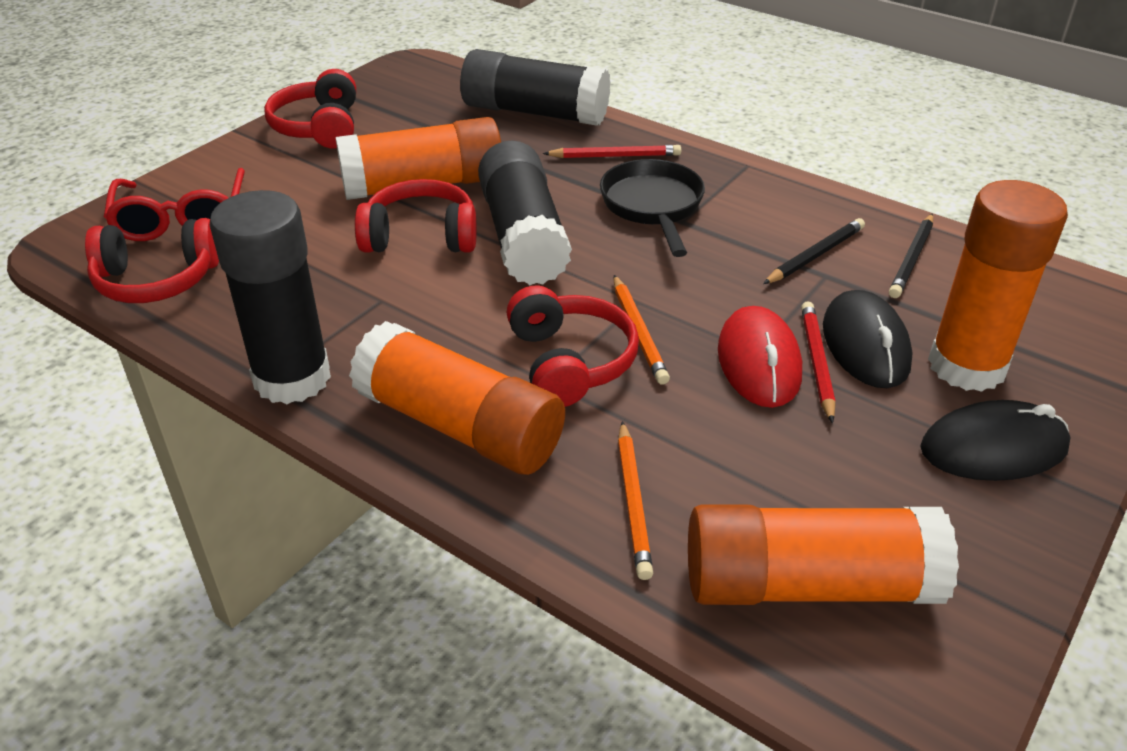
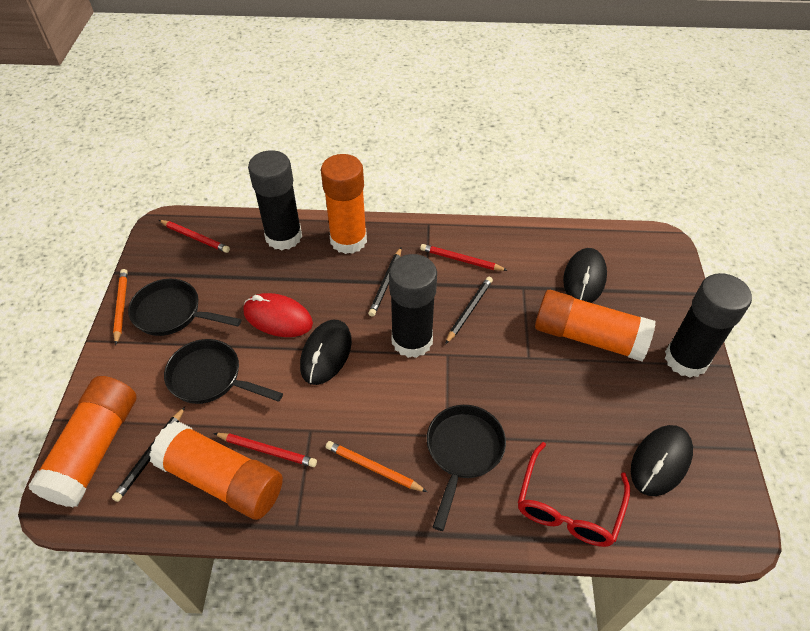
black mouse: [823,290,913,388] [920,400,1071,481] = 2 -> [300,320,352,385] [563,248,607,303] [631,425,693,496] = 3
black pan: [600,159,705,257] = 1 -> [128,279,241,336] [164,339,283,404] [427,405,506,531] = 3
black pencil: [763,218,865,284] [889,214,933,298] = 2 -> [112,407,185,502] [368,248,401,317] [445,277,493,344] = 3
red headphones: [85,218,219,303] [264,69,356,149] [355,179,477,253] [507,285,639,407] = 4 -> none = 0
red pencil: [543,145,681,158] [801,301,835,423] = 2 -> [159,220,230,253] [213,433,317,467] [420,244,508,271] = 3

